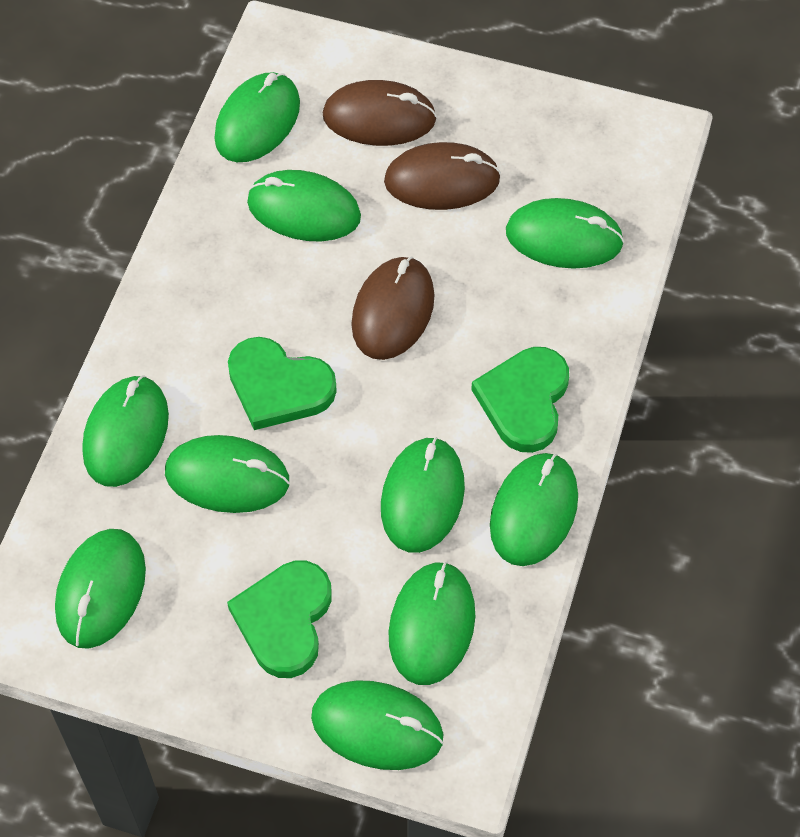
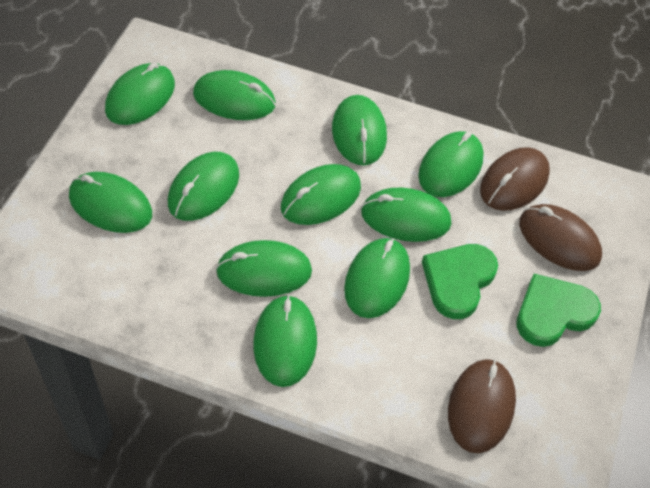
green heart: [227,561,332,678] [228,337,337,430] [471,347,569,453] = 3 -> [422,244,498,319] [516,274,601,347] = 2
green mouse: [55,529,146,649] [82,375,169,487] [165,435,290,513] [214,72,300,162] [247,170,361,241] [311,680,443,770] [381,437,465,553] [388,562,475,685] [490,453,578,566] [506,198,624,269] = 10 -> [69,172,152,233] [105,62,175,125] [168,152,239,221] [193,70,276,120] [216,240,312,297] [253,295,317,387] [281,164,361,225] [332,95,387,166] [344,238,410,318] [361,187,451,242] [418,131,484,197] = 11

